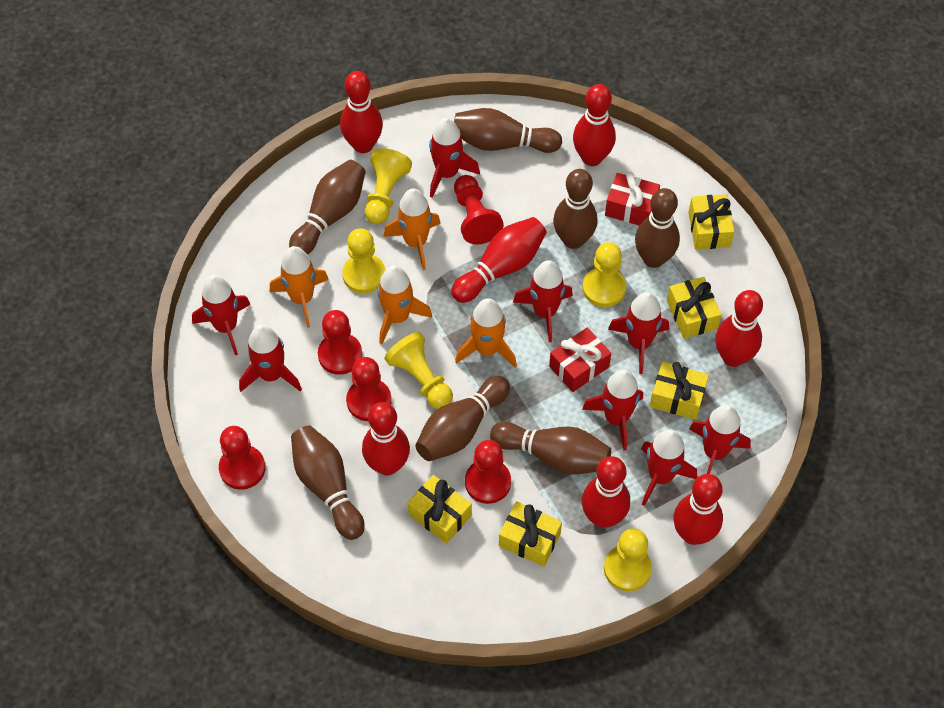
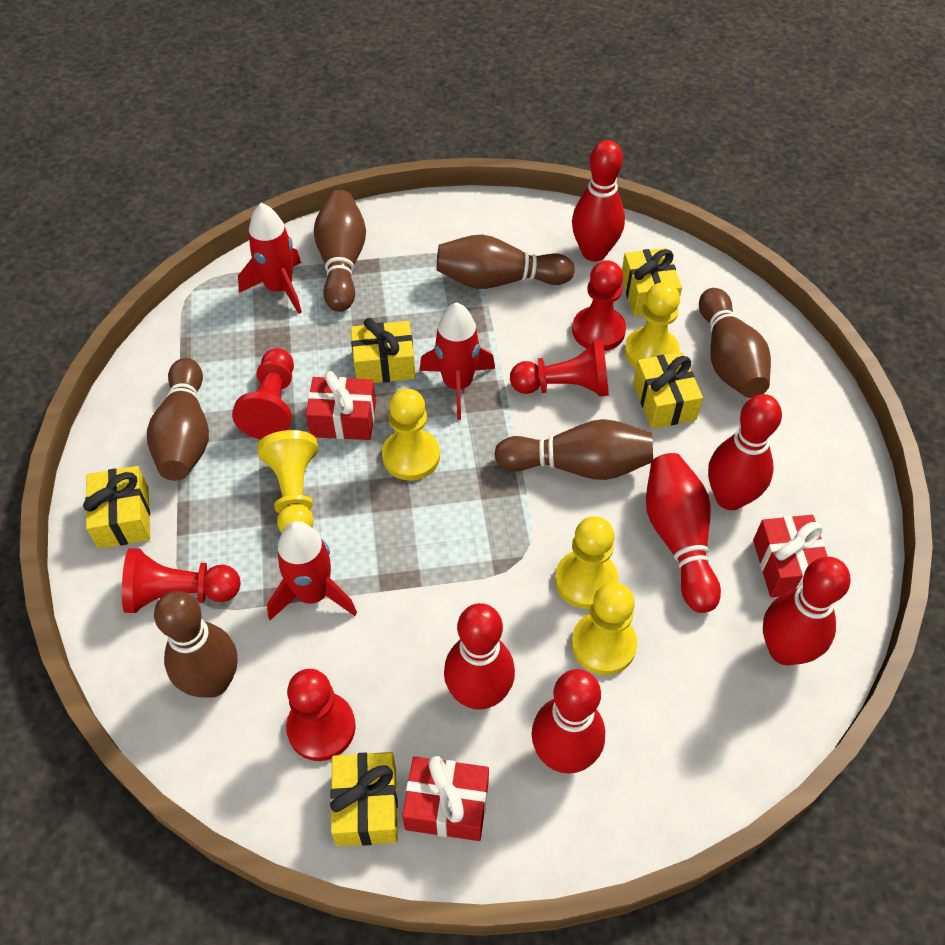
brown bowling pin: [289,160,366,255] [291,426,364,540] [415,376,510,461] [454,108,562,153] [490,422,611,474] [553,169,598,249] [635,188,680,268] = 7 -> [147,358,209,481] [154,591,237,698] [314,190,366,312] [437,235,575,289] [494,419,653,480] [699,288,771,398] = 6
orange rocket: [270,246,329,328] [377,265,432,344] [383,188,441,270] [455,298,517,368] = 4 -> none = 0
red bowling pin: [340,71,383,153] [362,402,410,475] [451,217,547,303] [573,84,616,166] [582,456,630,528] [673,474,723,545] [715,290,763,367] = 7 -> [444,603,515,710] [531,669,605,774] [572,140,625,261] [646,453,721,613] [708,394,782,510] [763,557,851,665] = 6
red gift: [549,327,611,392] [605,172,660,226] = 2 -> [306,371,376,440] [402,756,489,841] [753,515,828,597] = 3
red rocket: [192,275,251,355] [239,325,302,392] [429,118,480,197] [513,260,573,342] [582,369,643,450] [608,292,669,374] [641,430,697,506] [689,405,751,474] = 8 -> [238,203,302,314] [267,521,357,620] [419,302,495,420] = 3

